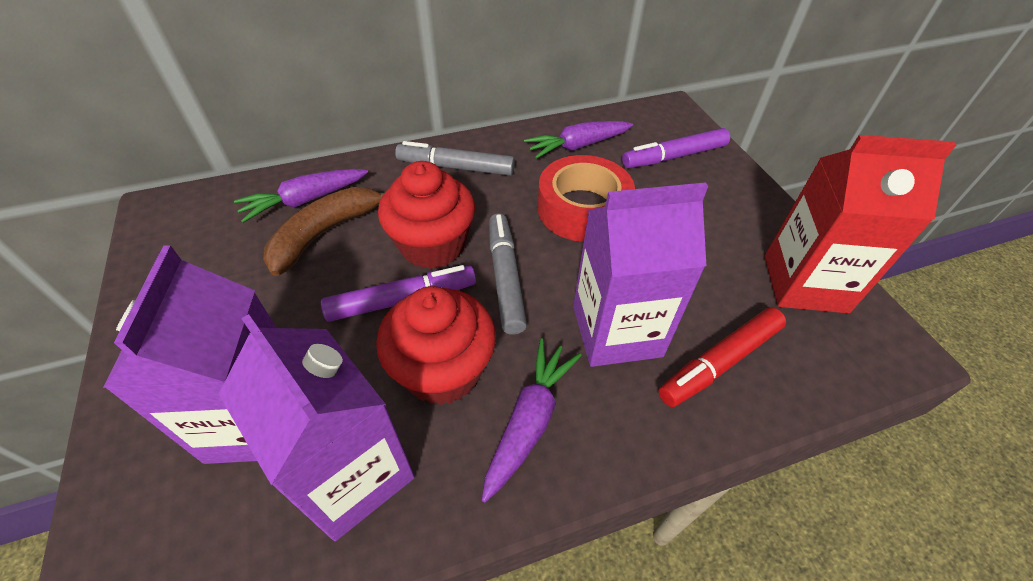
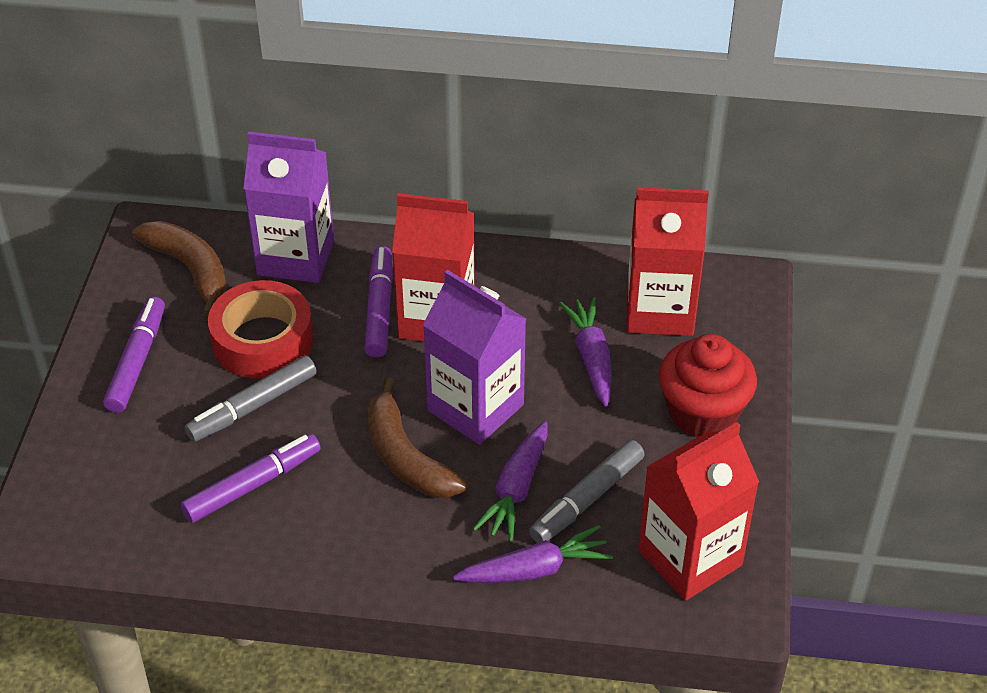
brown banana: [263,187,384,276] = 1 -> [132,221,227,317] [367,377,467,498] = 2
purple carton: [103,245,276,464] [219,314,415,541] [573,182,708,367] = 3 -> [244,131,334,283] [423,270,526,445] = 2
purple marker: [321,265,476,322] [622,128,730,168] = 2 -> [103,297,165,413] [180,433,321,523] [364,246,393,358] = 3
red carton: [765,135,956,313] = 1 -> [392,193,475,342] [627,187,709,336] [638,422,759,601] = 3
red cupcake: [376,286,496,405] [378,161,475,269] = 2 -> [659,334,757,437] = 1
red marker: [659,307,786,407] = 1 -> none = 0

